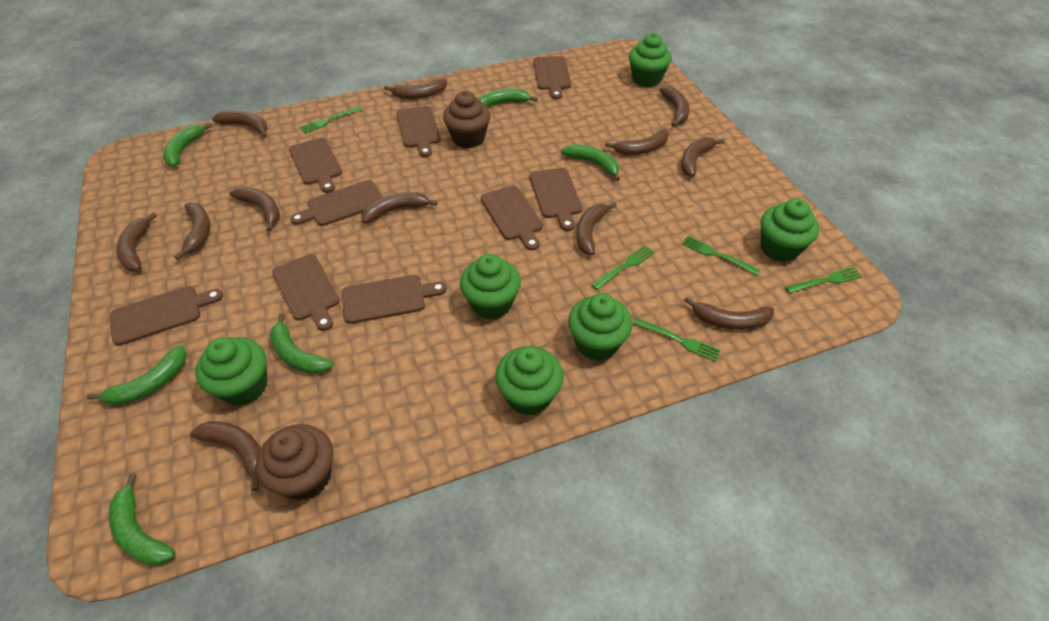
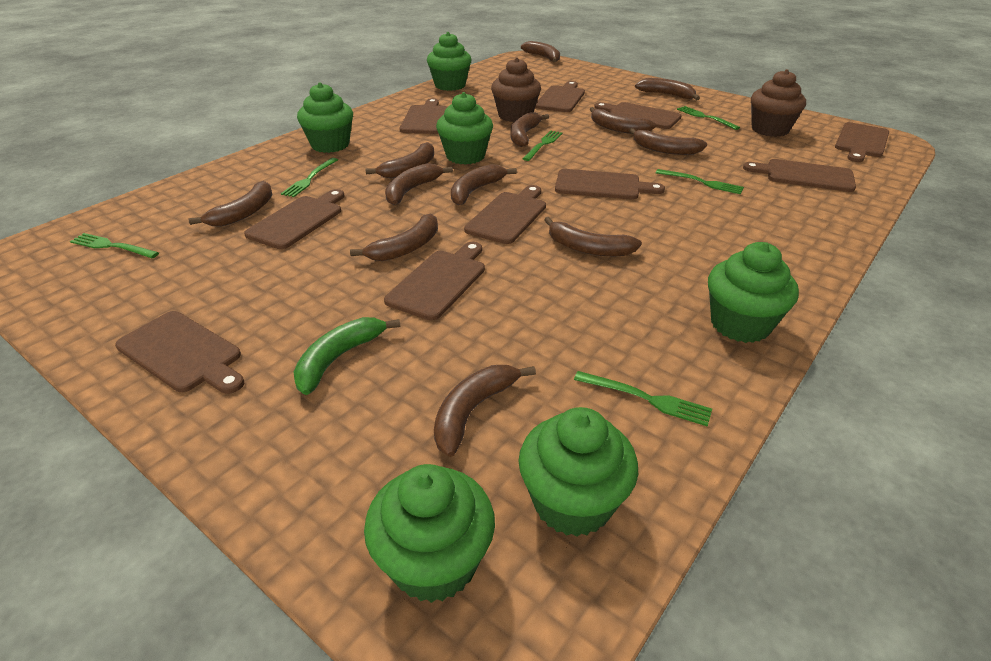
brown cutting board: [110,286,223,346] [272,254,339,331] [289,138,342,193] [290,180,383,226] [342,275,447,324] [396,106,441,157] [481,185,543,250] [530,168,583,231] [533,56,571,99] = 9 -> [115,311,244,394] [244,189,345,249] [384,242,485,321] [400,98,447,134] [464,185,546,244] [535,81,585,112] [555,169,665,200] [594,102,682,129] [743,159,856,192] [835,122,889,162] = 10
green banana: [86,345,187,406] [108,473,175,566] [163,123,212,167] [270,313,334,374] [478,88,538,108] [561,144,620,181] = 6 -> [294,317,400,395] = 1
green fork: [300,106,363,133] [591,245,655,290] [633,318,720,362] [682,236,760,276] [785,267,862,293] = 5 -> [70,233,159,258] [281,158,338,197] [522,131,562,161] [574,371,712,427] [656,169,744,194] [677,106,740,130] = 6

